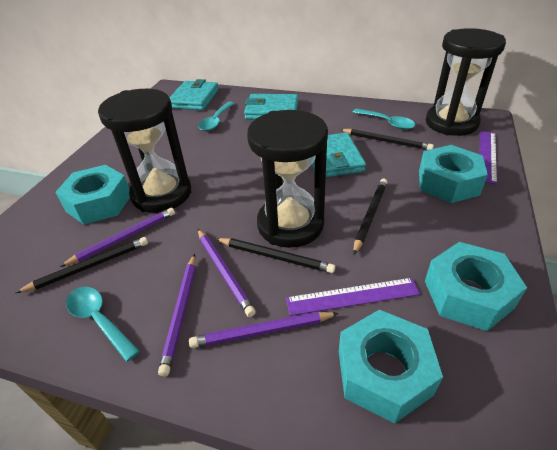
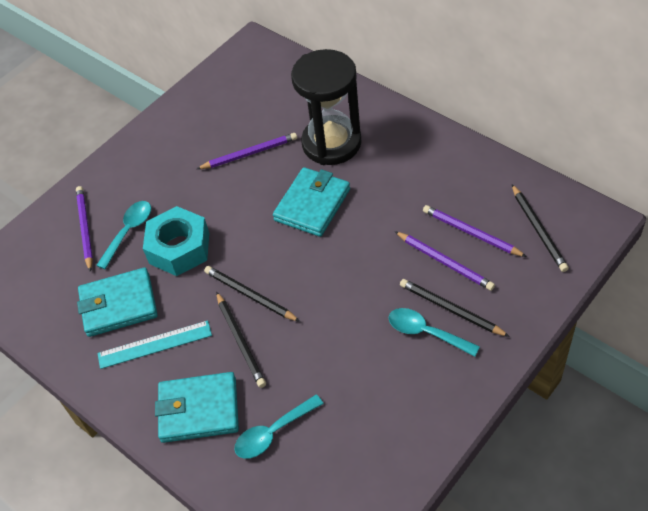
black hourglass: [98,89,191,213] [247,110,328,248] [426,28,506,136] = 3 -> [291,49,362,165] = 1
purple ruler: [286,278,420,316] [479,131,497,184] = 2 -> none = 0
turquoise nut: [55,165,130,225] [339,310,443,424] [419,145,488,203] [425,242,527,331] = 4 -> [143,206,209,276] = 1
turquoise ruler: none = 0 -> [98,320,212,369] = 1

